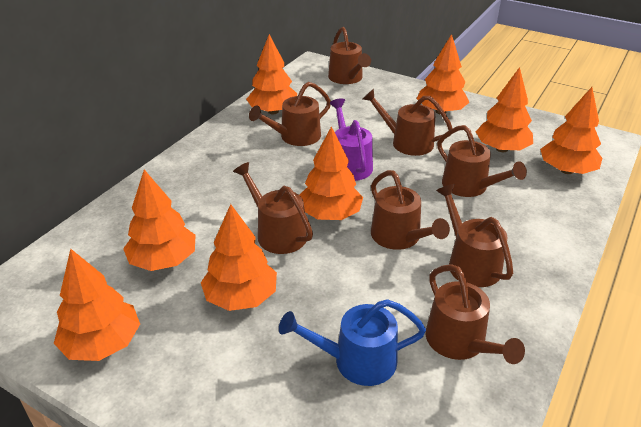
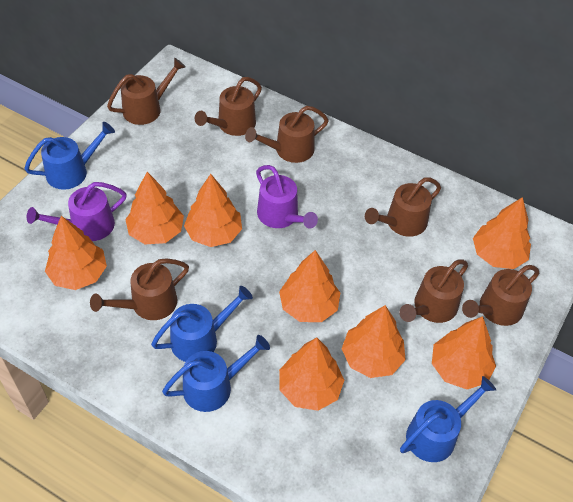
blue watering can: [279,299,426,386] = 1 -> [24,122,115,190] [151,286,253,362] [162,335,270,412] [400,376,496,462] = 4
brown watering can: [233,162,313,254] [249,82,331,146] [328,27,371,84] [363,89,453,156] [371,170,450,250] [426,264,525,364] [436,184,513,287] [437,125,527,197] = 8 -> [90,258,189,320] [107,58,186,125] [195,77,262,136] [245,106,329,163] [365,177,441,237] [400,260,468,323] [462,265,539,326] = 7
purple watering can: [330,98,373,181] = 1 -> [27,182,127,241] [256,165,318,229] = 2

